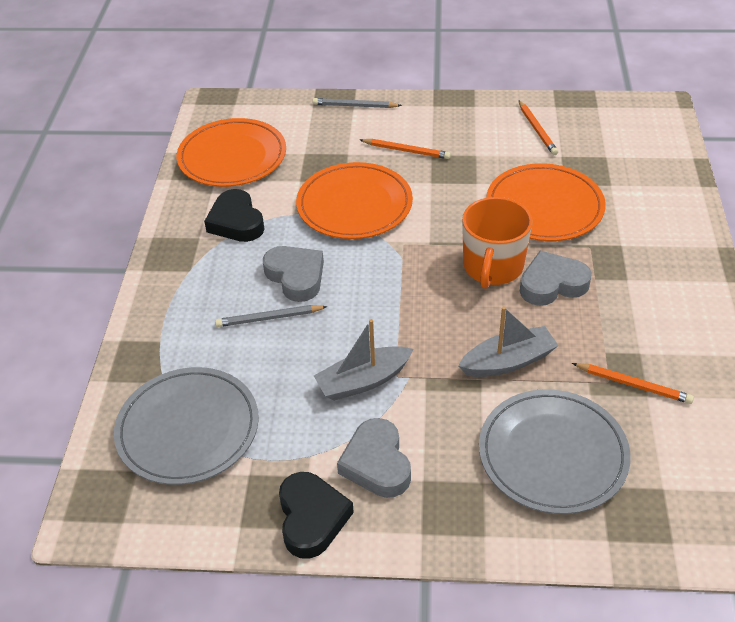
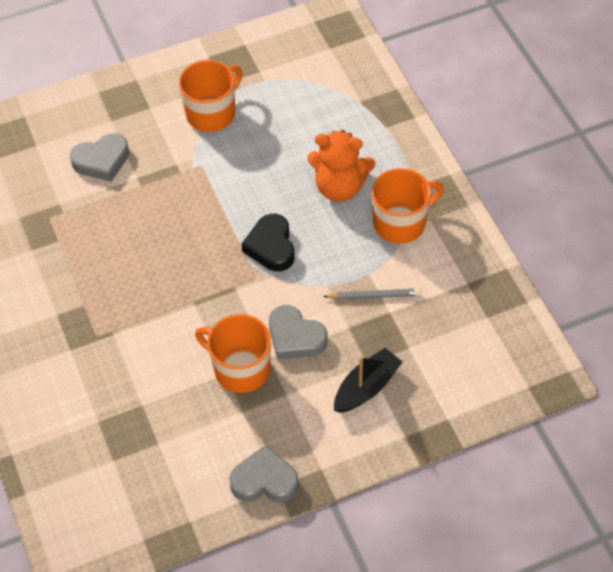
black boat: none = 0 -> [334,348,402,413] = 1
black heart: [204,189,264,242] [279,472,354,559] = 2 -> [241,214,295,272] = 1
grey boat: [314,319,413,401] [458,306,559,377] = 2 -> none = 0
grey pencil: [215,305,328,327] [312,98,402,108] = 2 -> [323,289,420,300] = 1
grey plate: [114,367,259,485] [479,389,631,514] = 2 -> none = 0
orange mug: [462,197,532,289] = 1 -> [179,60,242,132] [195,314,271,393] [371,168,444,244] = 3
orange pencil: [360,139,451,159] [519,100,558,155] [572,363,694,404] = 3 -> none = 0
orange plate: [177,118,286,187] [296,162,413,239] [486,163,606,241] = 3 -> none = 0
orange teddy bear: none = 0 -> [307,130,375,201] = 1

